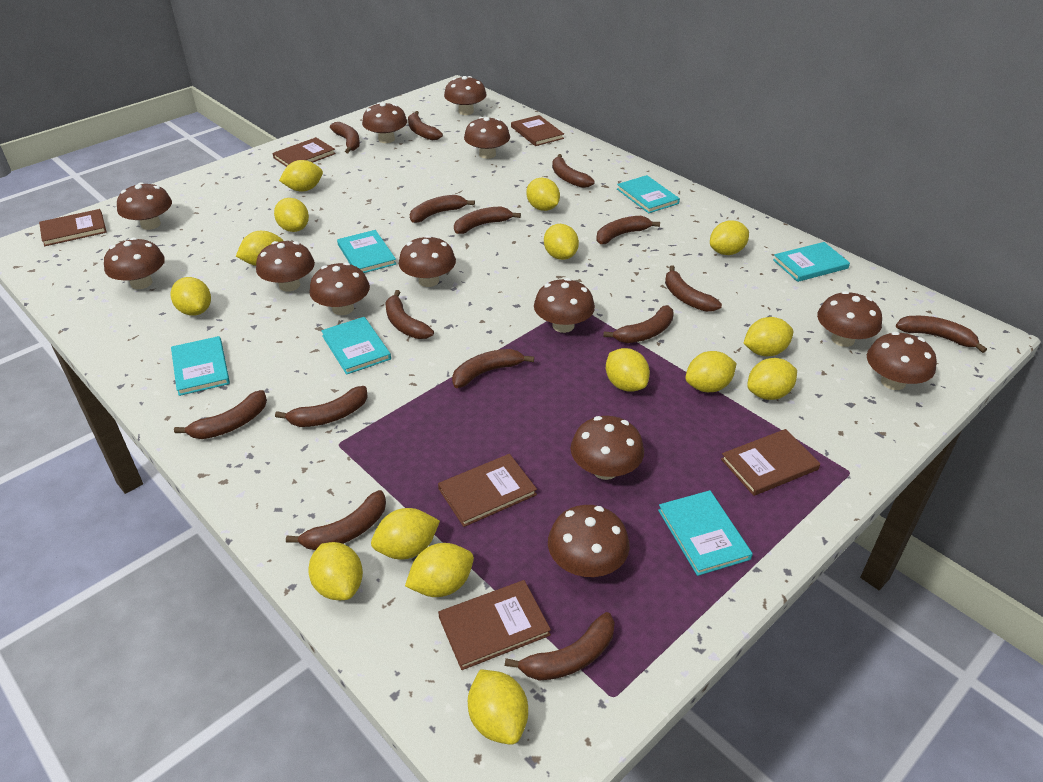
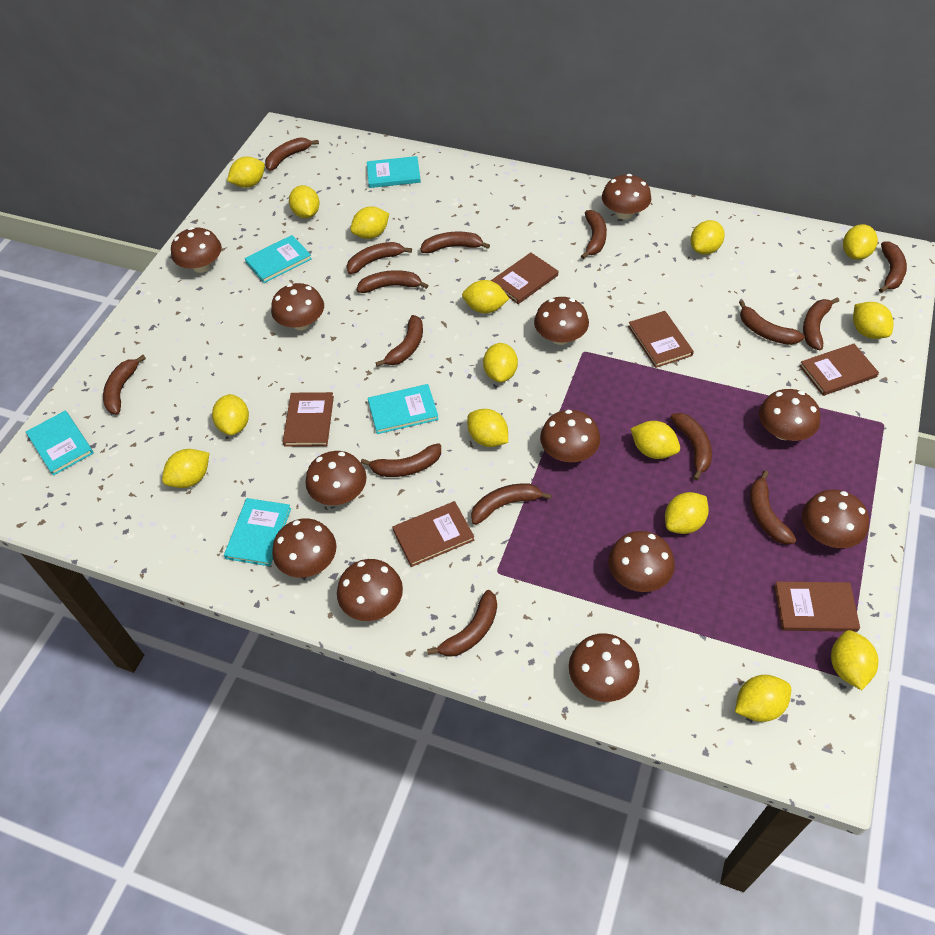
brown mushroom: [104,237,165,289] [117,182,172,230] [256,241,315,291] [309,262,370,315] [362,102,407,143] [399,235,456,287] [444,76,487,115] [464,117,510,159] [534,278,595,333] [548,505,630,577] [570,416,644,480] [817,291,882,347] [867,332,937,390] = 13 -> [171,227,222,273] [271,283,324,330] [272,518,336,578] [306,451,367,505] [337,559,403,621] [534,297,589,345] [540,410,600,462] [569,633,640,702] [602,174,651,220] [608,531,675,592] [759,389,820,441] [802,490,869,548] = 12
turquoise book: [171,336,230,396] [321,317,391,375] [337,230,396,273] [617,175,680,213] [658,490,753,576] [773,242,850,282] = 6 -> [26,411,94,476] [224,498,291,566] [245,235,312,283] [367,156,421,188] [368,384,439,434] = 5

